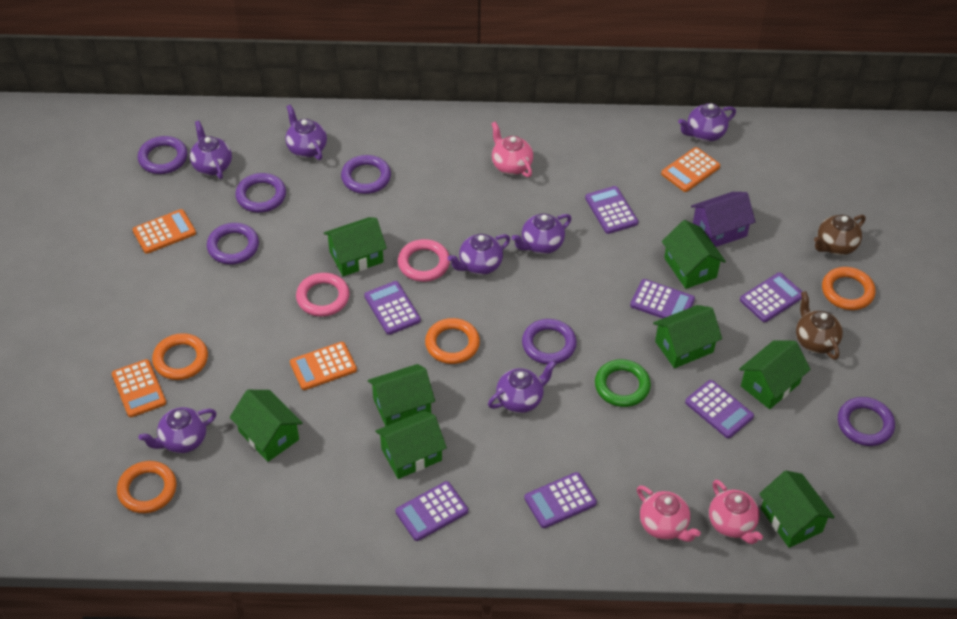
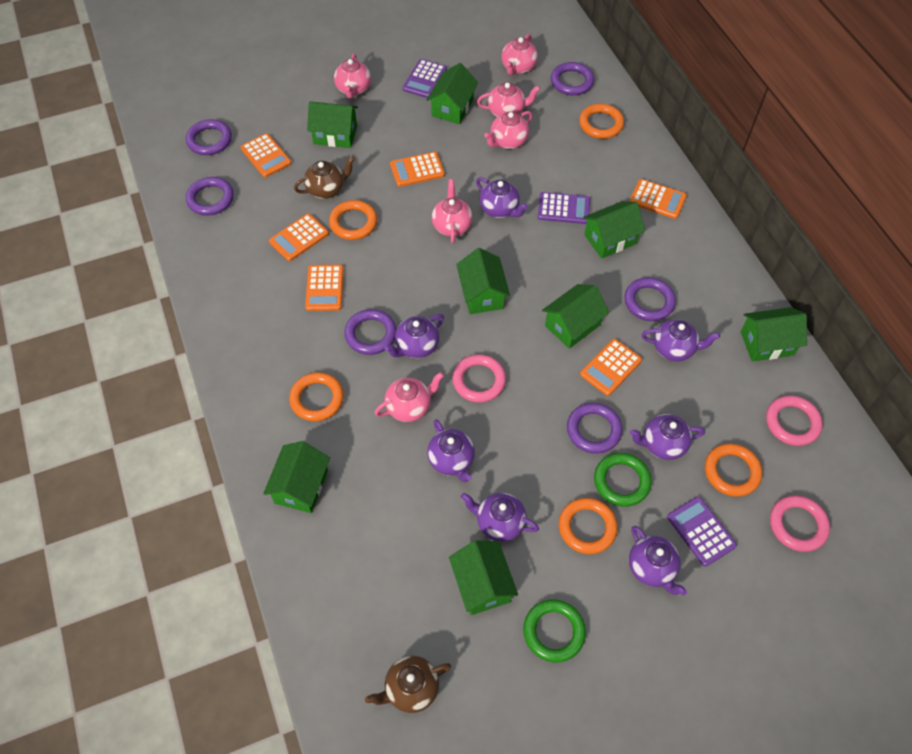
green ring: [595,359,651,407] = 1 -> [523,599,586,663] [594,453,652,507] = 2
orange calculator: [112,359,166,417] [133,209,196,254] [290,342,357,390] [661,147,720,192] = 4 -> [241,133,292,177] [269,213,329,261] [305,265,344,311] [390,152,445,187] [580,339,642,396] [629,179,687,219] = 6
orange ring: [117,461,177,513] [152,333,208,380] [425,318,480,364] [822,267,876,310] = 4 -> [289,372,344,422] [329,200,377,240] [559,498,618,554] [579,104,624,139] [705,443,762,497] = 5
pink ring: [296,273,350,317] [398,239,450,282] = 2 -> [452,354,506,403] [766,395,823,446] [770,495,830,552] = 3
pink teapot: [491,122,533,177] [637,485,701,542] [709,480,763,544] = 3 -> [334,53,371,99] [374,372,444,422] [432,179,473,243] [477,82,540,117] [484,111,532,149] [501,34,538,75] = 6
purple calculator: [364,281,421,335] [396,481,468,541] [524,472,597,528] [585,186,638,234] [630,279,695,318] [685,380,754,438] [740,272,803,322] = 7 -> [403,59,447,98] [538,192,590,224] [667,497,737,567] = 3
purple house: [691,192,756,247] = 1 -> none = 0

